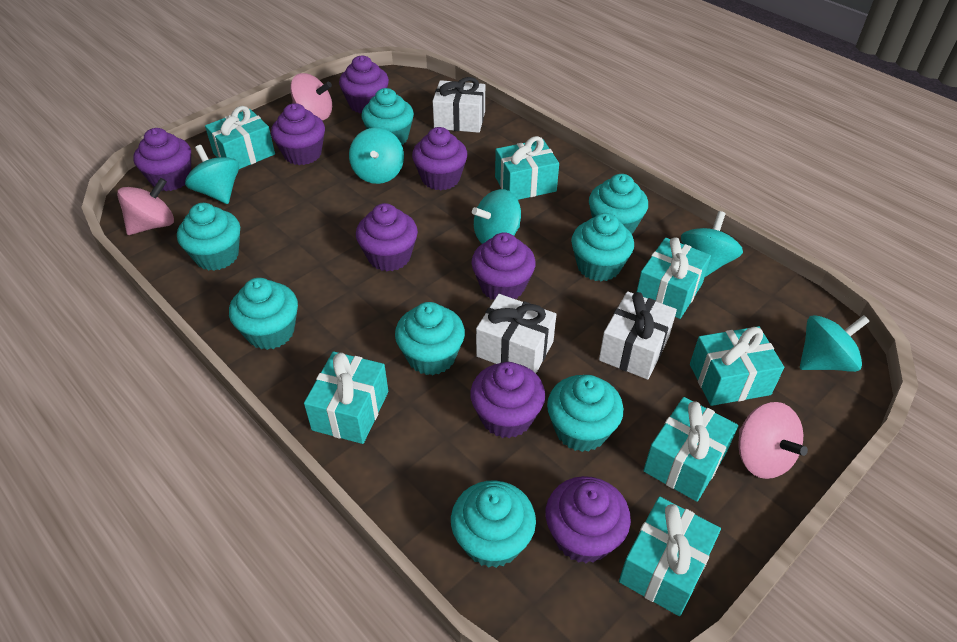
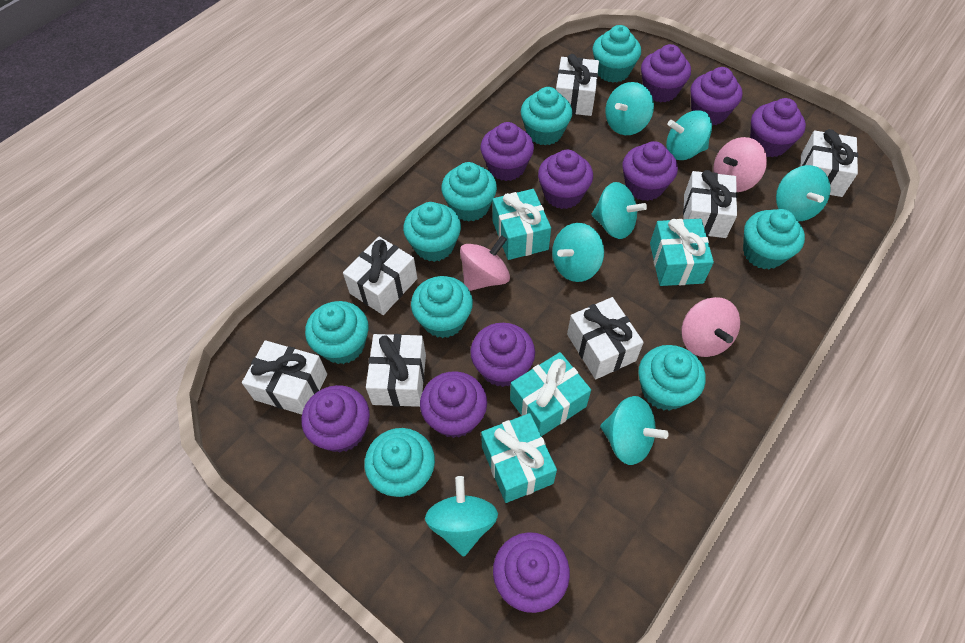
purple cupcake: [133,128,191,191] [271,103,325,165] [339,56,389,113] [356,203,418,271] [412,127,467,190] [470,362,545,438] [471,232,536,300] [545,476,631,563] = 8 -> [301,385,370,452] [420,371,487,438] [470,323,535,387] [481,122,534,181] [493,532,570,613] [538,150,593,209] [623,141,678,201] [641,44,691,102] [690,67,742,125] [750,98,806,157] = 10
turquoise cupcake: [177,203,240,271] [229,278,298,350] [362,88,414,145] [395,302,465,375] [451,480,536,568] [547,375,624,452] [571,213,634,282] [589,174,648,234] = 8 -> [305,301,369,364] [364,428,435,497] [403,202,461,262] [411,276,473,338] [441,162,497,222] [521,87,572,145] [593,25,641,82] [638,345,705,411] [743,209,805,269] = 9
turquoise gift: [205,106,275,169] [304,352,388,444] [495,136,559,200] [619,496,721,616] [637,237,711,319] [643,397,738,502] [690,326,784,406] = 7 -> [481,413,557,503] [493,189,551,260] [510,352,591,436] [650,219,714,286] = 4
turquoise spinning top: [185,145,239,204] [349,128,404,184] [472,189,521,244] [681,211,743,278] [800,315,870,372] = 5 -> [425,476,498,557] [552,223,604,282] [592,182,647,239] [600,396,669,465] [605,82,654,135] [666,110,712,160] [776,165,831,221] = 7
white gift: [433,77,485,133] [476,294,556,373] [599,291,677,380] = 3 -> [242,340,327,414] [343,237,417,315] [366,334,426,407] [556,54,599,116] [567,297,644,379] [683,170,737,238] [801,129,858,197] = 7

